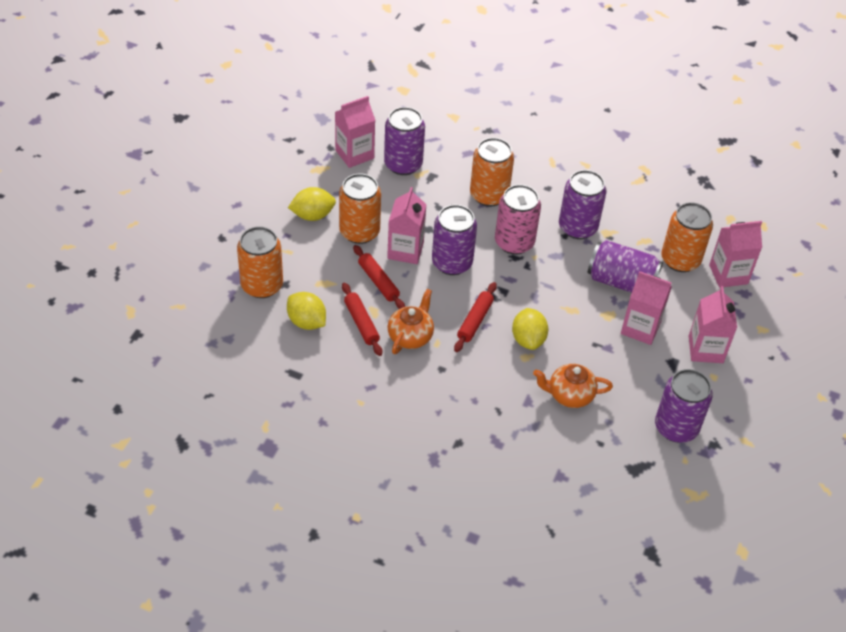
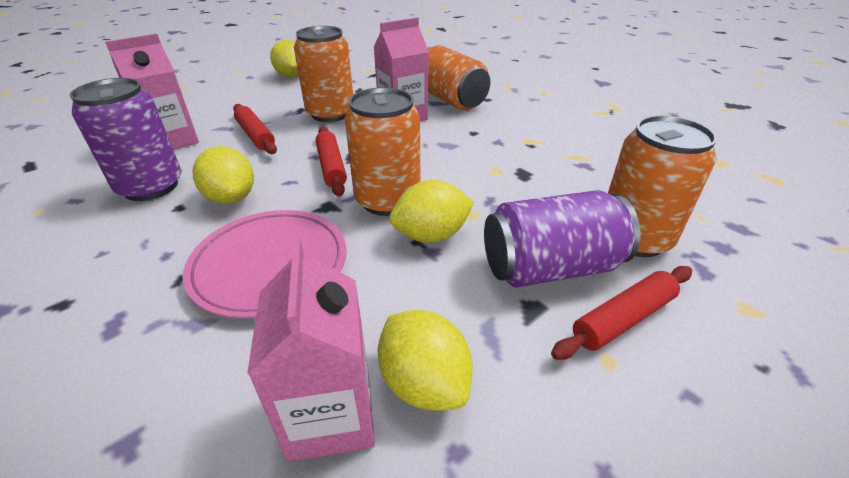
orange teapot: [387,289,434,354] [533,364,613,408] = 2 -> none = 0
pink can: [495,185,541,255] = 1 -> none = 0
pink carton: [335,96,375,168] [387,187,426,264] [621,271,672,345] [689,286,737,363] [709,221,762,288] = 5 -> [105,33,199,150] [247,238,375,462] [374,17,429,121] = 3
pink plate: none = 0 -> [183,210,347,318] = 1
purple can: [384,107,425,175] [432,205,477,275] [559,170,606,239] [588,240,663,293] [655,369,713,443] = 5 -> [70,78,182,201] [484,190,641,288] = 2
yellow lemon: [287,292,326,330] [288,187,336,221] [512,308,548,350] = 3 -> [193,146,254,204] [270,40,299,77] [377,310,473,411] [389,180,474,243] = 4

